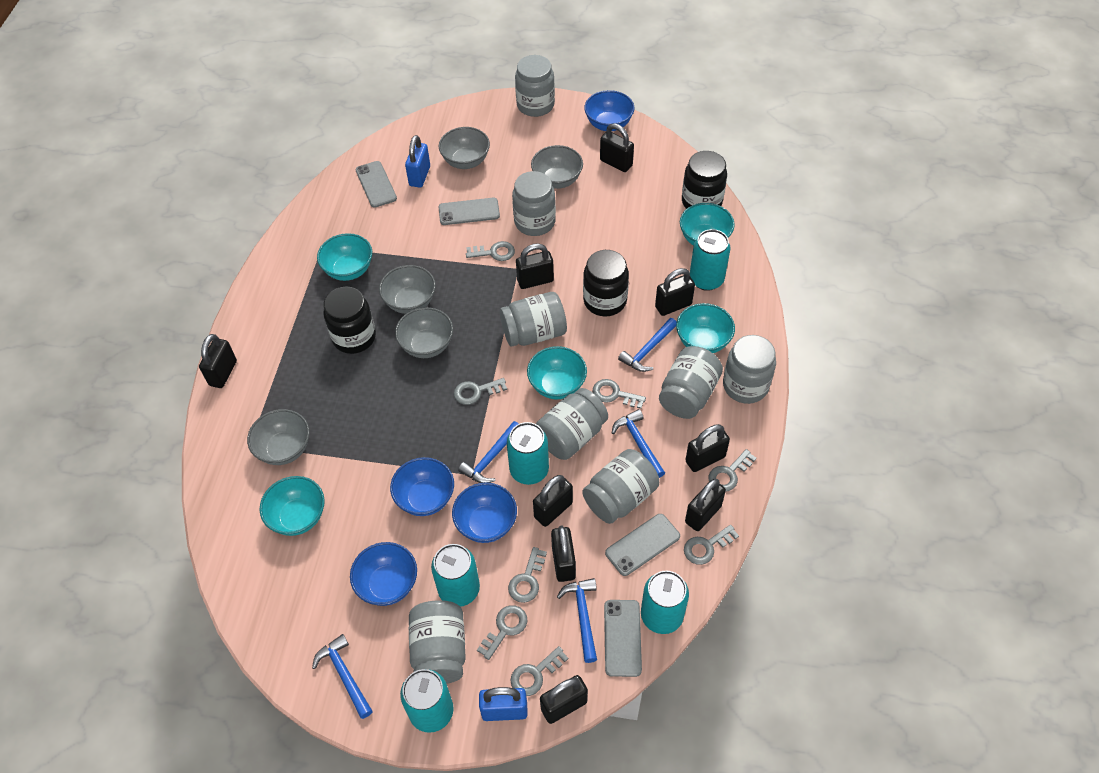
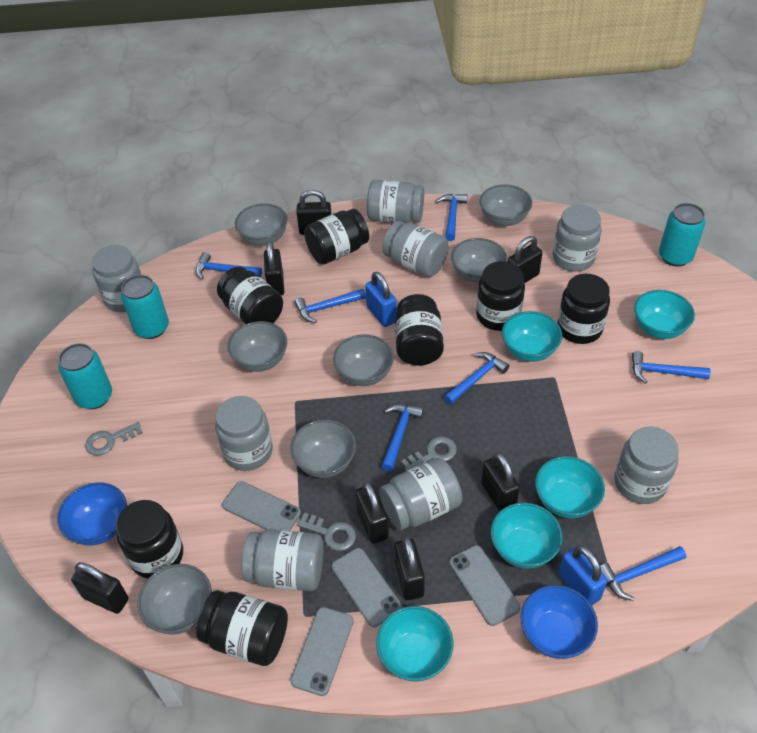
black jar: [323,287,376,354] [583,250,629,316] [682,151,727,209] = 3 -> [116,500,183,579] [196,590,288,666] [217,267,283,324] [304,209,369,264] [395,294,444,366] [476,261,525,331] [557,274,610,344] = 7
black padlock: [199,334,237,388] [516,243,554,289] [533,475,573,527] [540,675,588,724] [551,525,576,582] [600,123,634,172] [655,268,695,316] [685,424,730,472] [685,479,726,531] = 9 -> [71,562,129,614] [264,241,284,295] [296,190,332,235] [355,482,389,544] [395,536,425,600] [481,452,520,512] [507,236,543,283] = 7
blue bowl: [350,542,417,606] [390,457,454,516] [452,482,517,543] [584,90,634,131] = 4 -> [57,482,127,546] [520,585,598,659] = 2
blue hammer: [312,634,373,719] [458,421,519,483] [557,578,597,663] [612,409,665,478] [618,318,676,372] = 5 -> [196,252,262,279] [294,289,366,323] [381,404,424,471] [436,194,468,241] [444,352,510,405] [600,546,686,601] [632,351,711,384] = 7
grey bowl: [247,409,310,465] [379,265,436,314] [395,307,453,358] [439,127,490,169] [531,145,583,189] = 5 -> [138,564,212,635] [228,321,287,372] [235,204,288,246] [290,420,356,478] [333,334,394,386] [451,238,507,283] [480,184,532,226] = 7
grey key: [454,378,507,405] [466,241,515,261] [477,605,528,660] [508,547,547,603] [511,646,568,696] [593,379,646,409] [684,525,739,565] [708,449,757,491] = 8 -> [85,422,143,456] [297,513,356,551] [401,437,457,471] = 3
turquoise can: [400,669,454,733] [431,544,480,607] [507,422,549,485] [641,571,689,634] [690,229,730,291] = 5 -> [58,343,112,409] [121,275,169,339] [659,203,705,267] = 3

